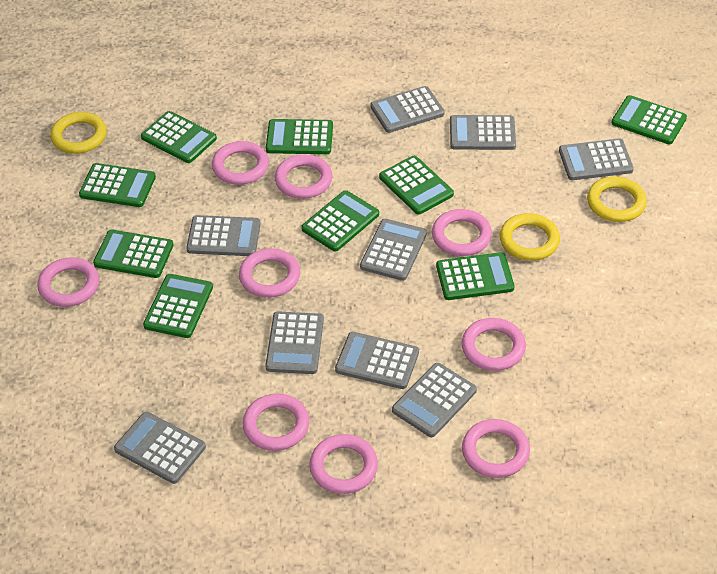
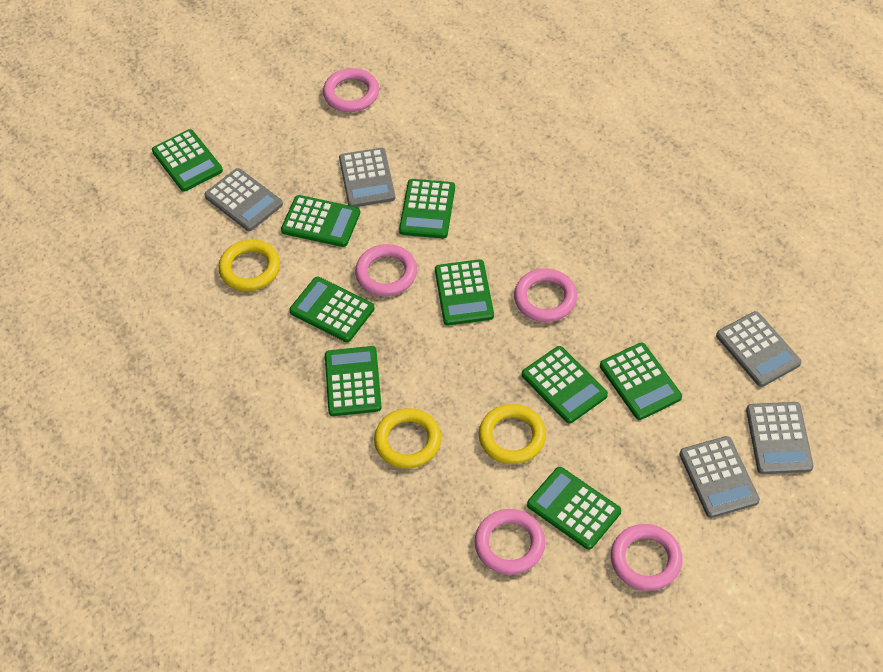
grey calculator: [114,412,206,484] [186,215,260,256] [265,311,324,374] [335,332,419,389] [360,219,427,281] [370,86,444,133] [392,363,477,437] [450,115,516,150] [559,138,634,180] = 9 -> [204,168,283,231] [339,148,395,207] [680,436,760,518] [716,311,801,387] [746,402,814,474] = 5
pink ring: [37,257,99,307] [212,141,269,185] [239,249,300,298] [243,394,309,451] [275,154,332,199] [309,434,378,494] [432,209,492,256] [462,318,526,371] [462,419,530,478] = 9 -> [323,68,379,112] [355,244,417,296] [474,509,545,575] [514,269,577,322] [611,524,683,591] = 5

